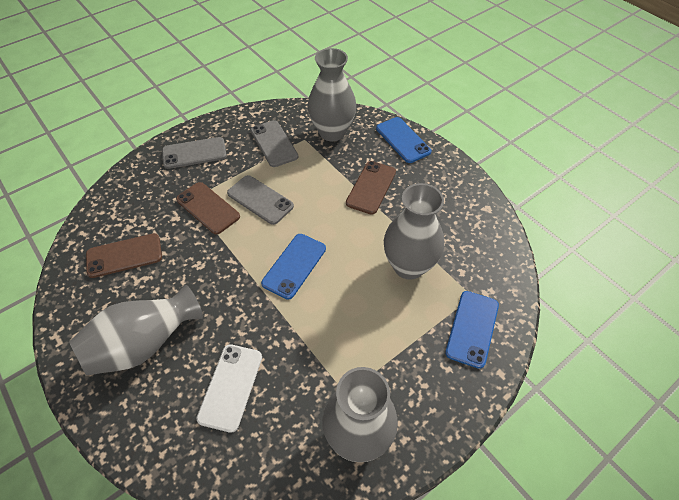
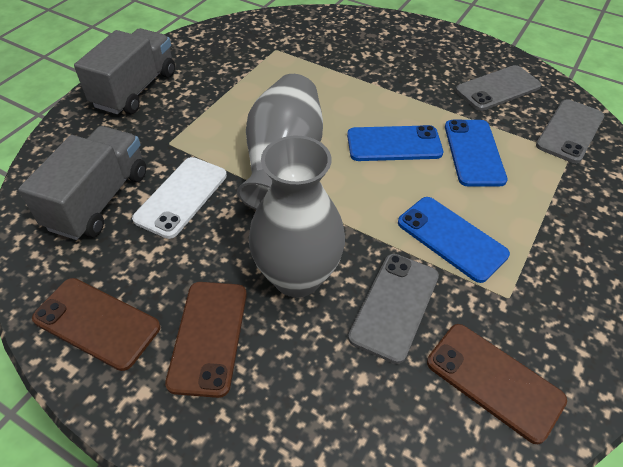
grey truck: none = 0 -> [18,126,146,240] [74,28,175,114] = 2
grey vase: [69,285,203,376] [308,48,356,141] [322,367,398,462] [384,183,444,280] = 4 -> [237,74,323,210] [249,136,345,297] = 2

